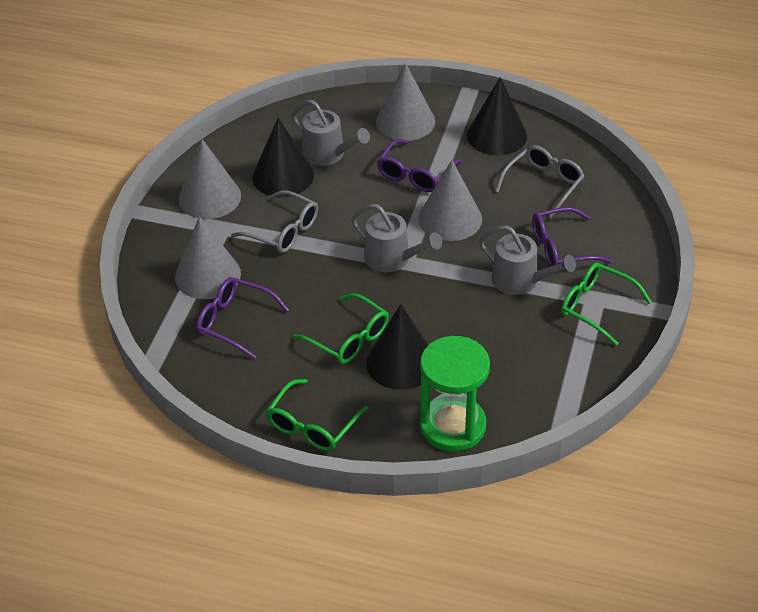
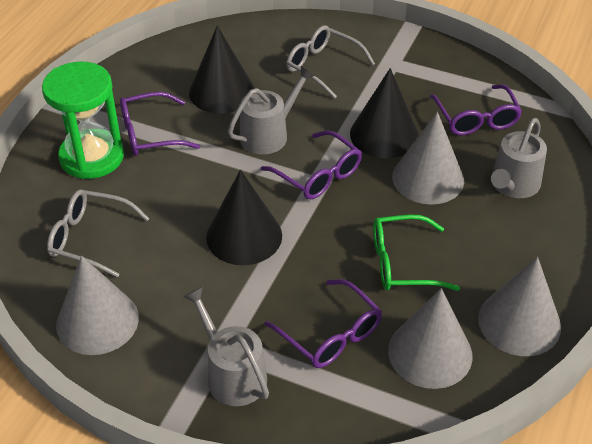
green glasses: [266,379,369,451] [293,293,389,364] [561,262,652,346] = 3 -> [373,215,460,291] = 1
purple glasses: [196,277,289,359] [377,139,462,192] [532,207,613,267] = 3 -> [120,92,200,156] [261,130,362,199] [264,279,382,368] [429,84,522,135] = 4

